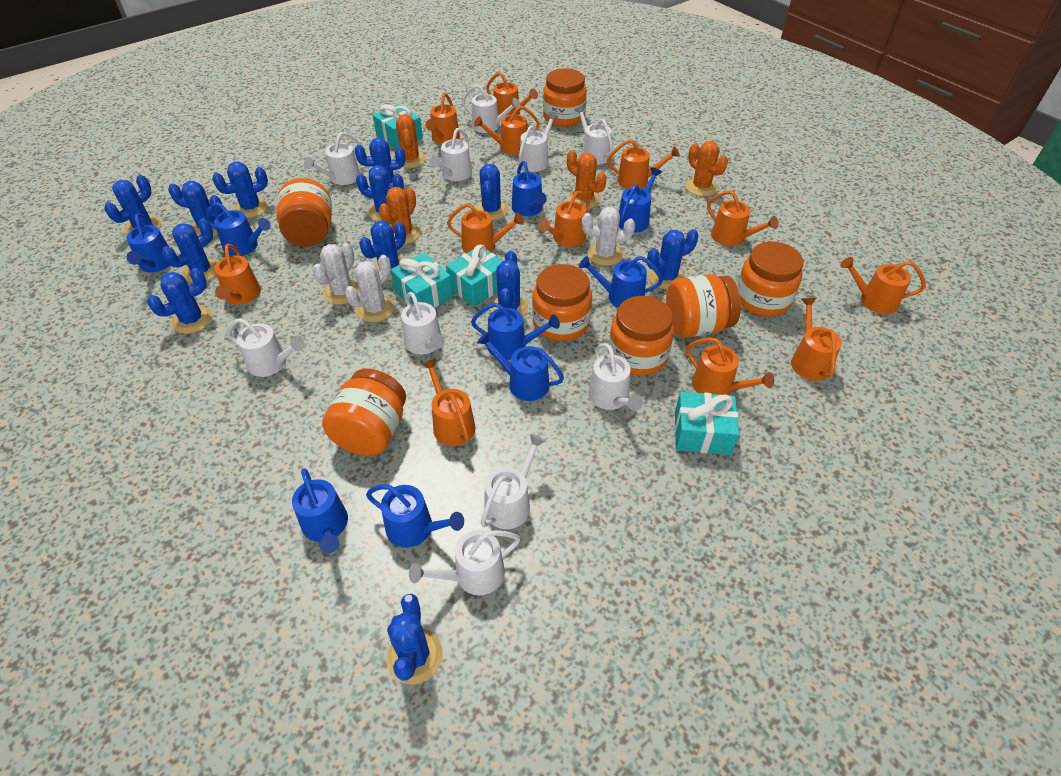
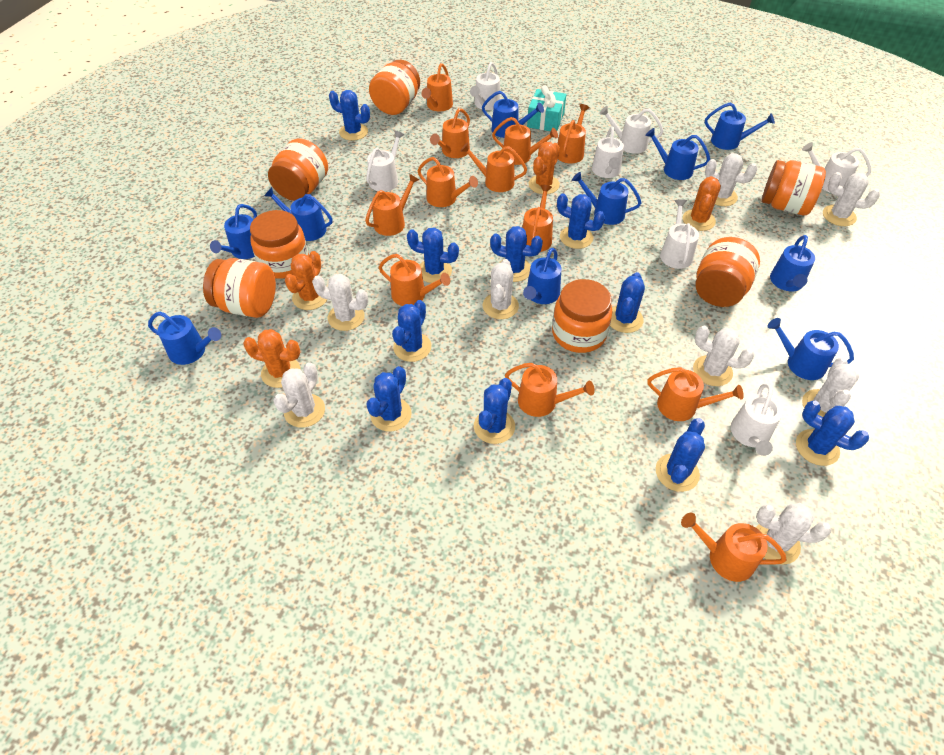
blue cactus: [105,175,161,234] [147,268,212,334] [162,218,218,283] [168,181,223,237] [212,161,268,218] [355,137,405,187] [356,165,404,221] [359,221,406,280] [386,594,443,685] [475,164,508,220] [490,251,528,317] [647,229,699,289] = 12 -> [329,90,370,141] [366,366,412,432] [392,300,431,362] [407,227,459,283] [474,378,515,444] [490,226,543,282] [557,193,605,249] [610,272,645,333] [656,418,705,492] [796,401,869,466] = 10
blue watering can: [126,213,170,272] [207,202,271,256] [292,468,348,553] [366,484,464,548] [471,303,560,360] [477,332,564,401] [512,161,547,216] [579,256,663,308] [619,167,662,233] = 9 -> [148,311,221,365] [210,204,257,259] [264,187,333,241] [482,91,544,138] [523,248,561,304] [572,172,642,225] [645,128,710,180] [705,103,775,150] [767,318,854,380] [770,235,815,291] = 10
turquoise gift: [373,104,423,149] [391,253,453,308] [446,245,502,307] [675,391,739,455] = 4 -> [527,85,566,131] = 1
white cactus: [313,243,360,305] [345,255,395,322] [582,207,635,266] = 3 -> [273,362,325,428] [312,274,368,331] [483,259,519,319] [693,326,755,386] [705,153,758,206] [756,503,831,565] [802,357,859,417] [823,172,880,226] = 8
white watering can: [227,318,305,377] [304,132,361,185] [401,292,445,354] [409,530,520,595] [430,128,472,181] [462,84,520,133] [481,434,545,529] [519,112,558,172] [575,105,613,165] [588,344,643,411] = 10 -> [366,130,404,192] [470,62,500,110] [592,126,624,178] [599,106,663,154] [660,199,699,269] [731,383,782,456] [802,142,871,192] = 7

